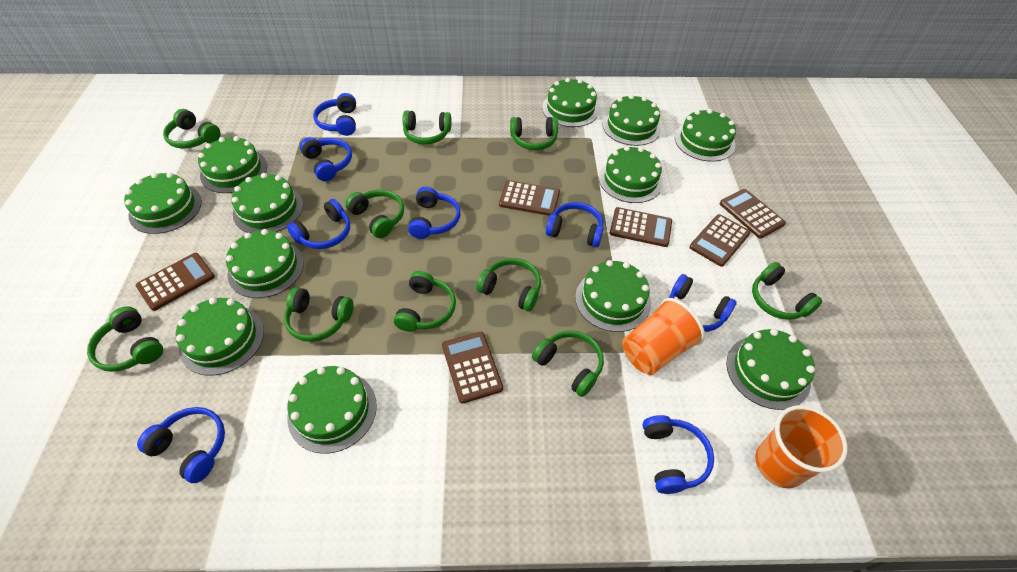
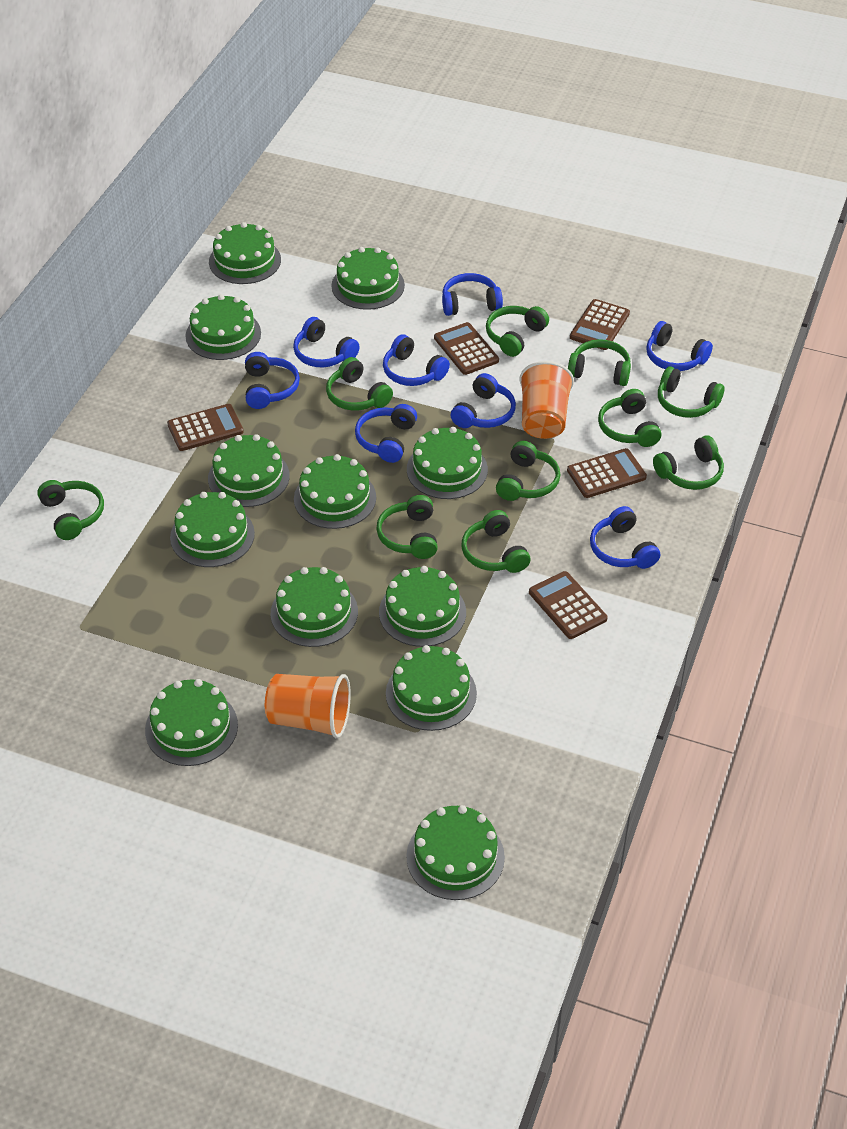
brown calculator: [135,253,215,311] [442,332,503,404] [499,180,560,216] [610,207,672,247] [689,214,751,267] [720,189,786,238] = 6 -> [167,404,244,451] [434,322,499,375] [529,571,608,639] [567,448,647,498] [570,299,630,350] = 5

